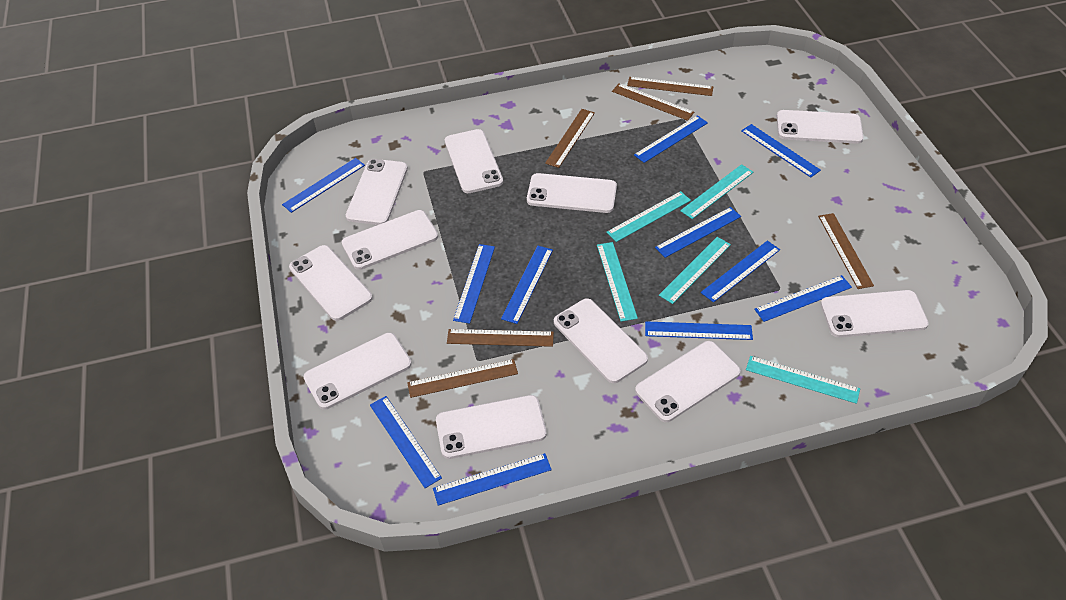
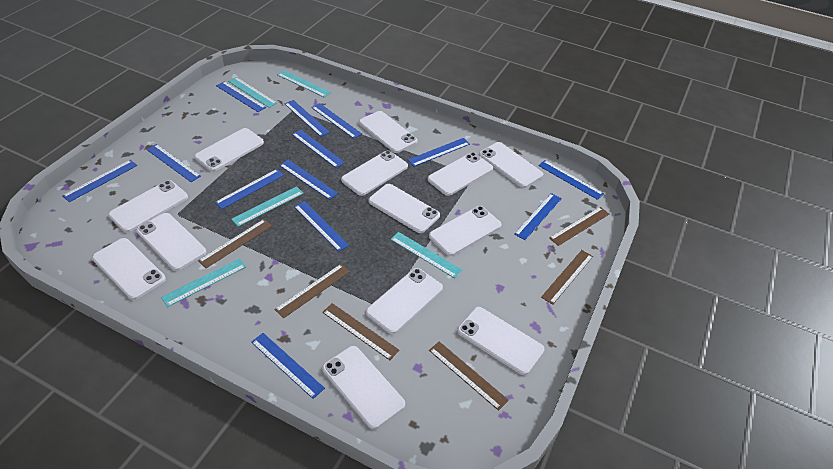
blue ruler: [282,158,365,213] [370,396,442,488] [433,453,552,506] [453,244,495,324] [501,246,553,324] [634,115,708,163] [645,321,753,340] [655,207,741,258] [701,241,780,303] [741,124,821,178] [754,275,852,322] = 11 -> [63,160,137,202] [147,144,201,182] [215,169,284,209] [216,81,266,112] [251,333,325,399] [279,160,338,200] [285,100,330,137] [292,130,345,168] [294,201,349,252] [311,103,362,139] [408,138,470,167] [514,193,562,240] [538,160,604,200] = 13
white phone: [289,245,373,321] [304,333,412,410] [342,210,438,270] [346,159,408,225] [436,395,546,459] [445,129,503,193] [527,173,617,213] [554,298,648,383] [635,341,741,422] [777,110,864,144] [820,290,929,338] = 11 -> [92,238,166,300] [108,180,188,232] [136,213,206,271] [194,128,264,172] [322,346,405,429] [341,150,408,196] [359,111,418,153] [366,268,443,334] [369,184,440,233] [427,152,493,196] [429,206,502,256] [457,307,544,375] [479,142,543,188] = 13

